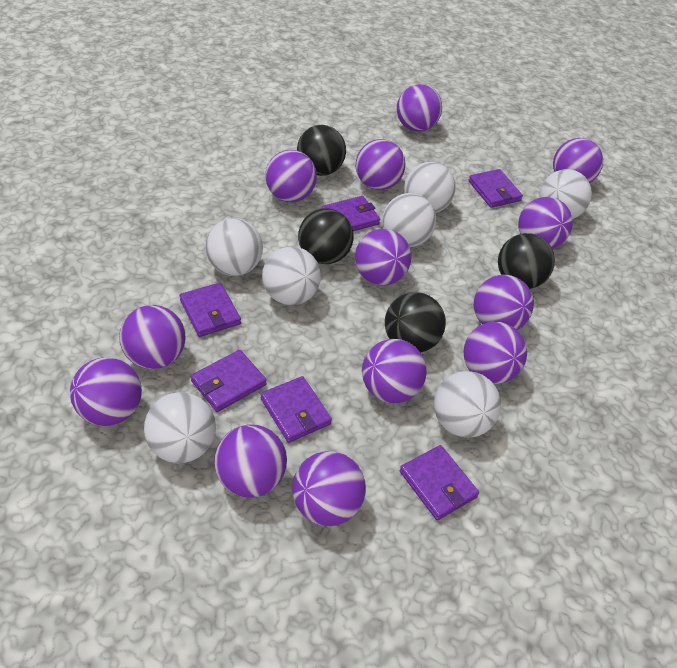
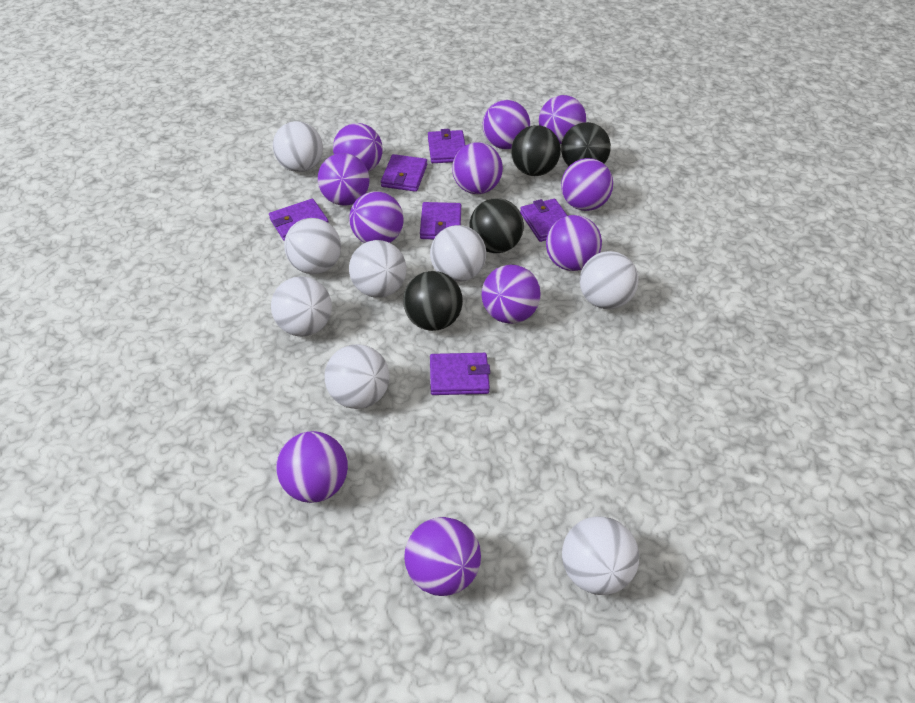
purple ball: [70,357,142,426] [119,305,186,369] [214,424,287,498] [265,150,317,202] [292,451,366,526] [355,229,411,285] [356,139,405,190] [362,339,427,403] [397,84,442,132] [464,322,527,384] [474,275,534,330] [518,197,573,249] [553,138,603,183] = 13 -> [276,431,348,503] [318,153,369,206] [333,123,383,172] [349,191,404,243] [404,517,481,596] [452,142,503,194] [482,265,541,324] [483,100,530,149] [539,95,586,144] [546,215,602,271] [561,158,613,211] = 11
white ball: [144,392,216,463] [205,218,263,276] [262,247,321,305] [382,193,436,247] [404,162,456,213] [434,371,501,438] [539,169,592,219] = 7 -> [271,276,332,337] [273,121,323,172] [284,218,341,274] [324,344,390,409] [349,240,406,298] [430,225,486,282] [562,516,639,595] [580,251,639,309] = 8

